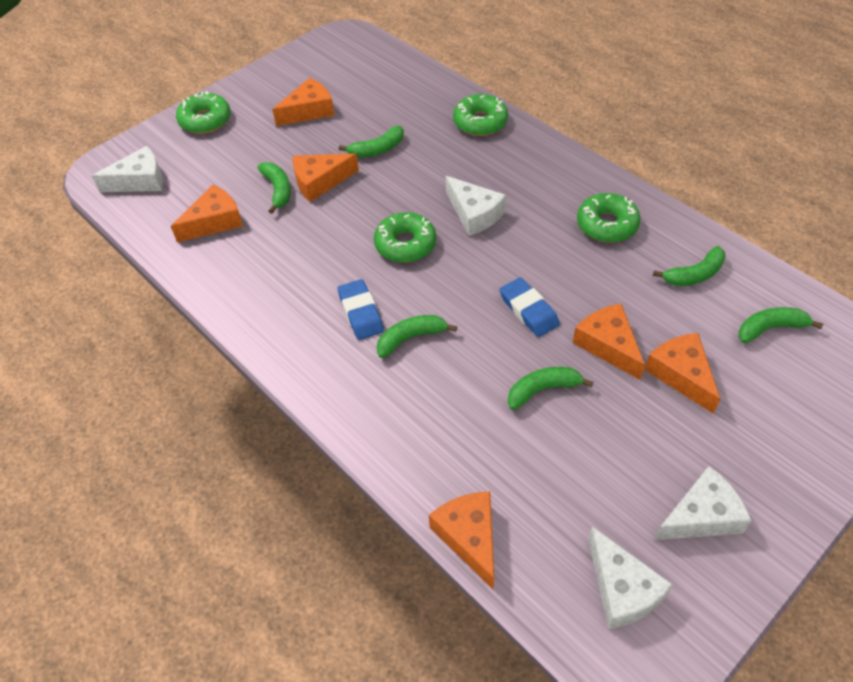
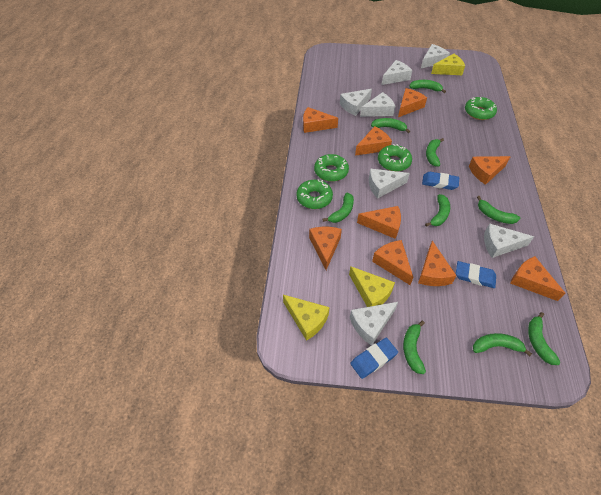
blue eraser: [338,279,384,340] [500,277,560,337] = 2 -> [350,338,398,379] [422,172,459,190] [456,261,496,288] = 3
green banana: [257,162,291,214] [339,126,404,158] [376,315,457,358] [508,367,594,410] [653,246,726,286] [738,307,823,343] = 6 -> [322,193,354,223] [371,118,410,133] [403,321,426,374] [409,80,446,93] [425,194,450,227] [426,138,444,167] [473,333,532,356] [477,196,520,224] [528,312,560,365] = 9
orange cheese: [171,185,243,242] [272,78,335,126] [293,154,359,202] [429,491,494,589] [573,304,645,380] [644,333,720,414] = 6 -> [303,107,338,133] [309,227,342,270] [355,126,392,156] [357,206,401,239] [372,240,413,285] [398,88,427,117] [418,241,457,286] [469,156,511,185] [510,256,565,301] = 9
white cheese: [92,146,163,192] [446,176,506,236] [588,527,673,629] [654,466,752,540] = 4 -> [340,89,372,116] [350,302,398,346] [360,92,395,117] [369,169,410,199] [382,60,412,85] [421,44,450,68] [484,223,534,258] = 7
yellow cheese: none = 0 -> [283,295,329,341] [349,266,395,307] [431,54,465,75] = 3

